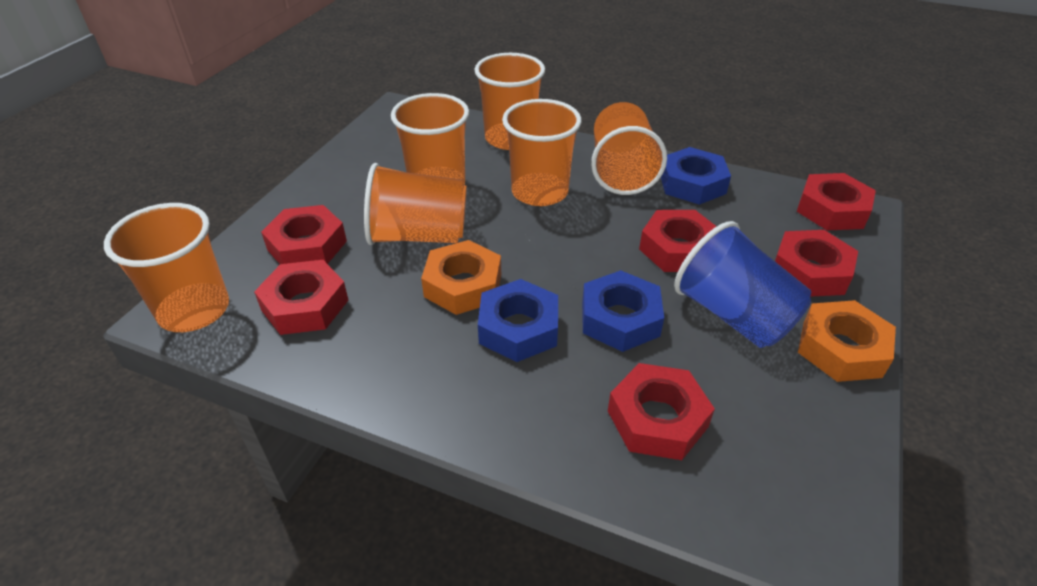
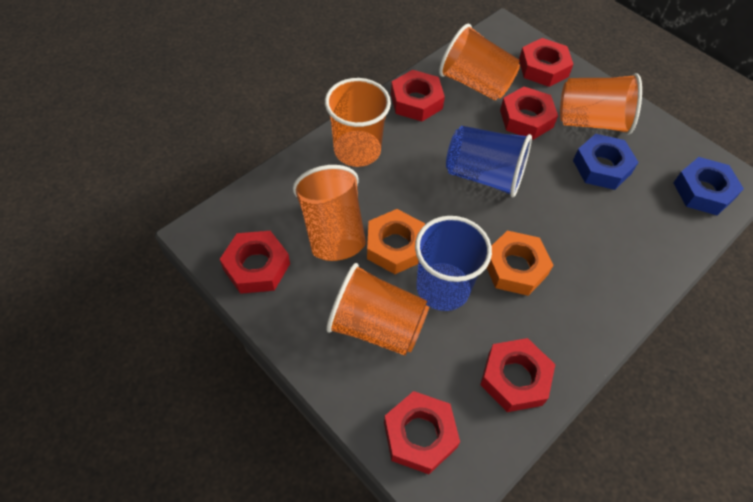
blue cup: [674,221,811,348] = 1 -> [415,216,492,311] [446,126,532,198] = 2
blue nut: [478,279,558,362] [582,270,664,352] [661,147,731,205] = 3 -> [573,134,639,190] [673,157,744,215] = 2
orange cup: [104,203,229,332] [364,163,467,245] [391,93,469,185] [474,53,545,150] [502,99,582,206] [591,102,667,195] = 6 -> [293,165,366,261] [325,78,391,167] [326,263,429,355] [439,24,520,100] [560,73,642,135] = 5

